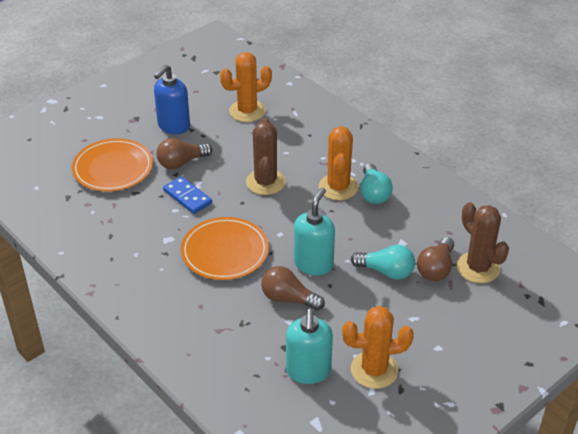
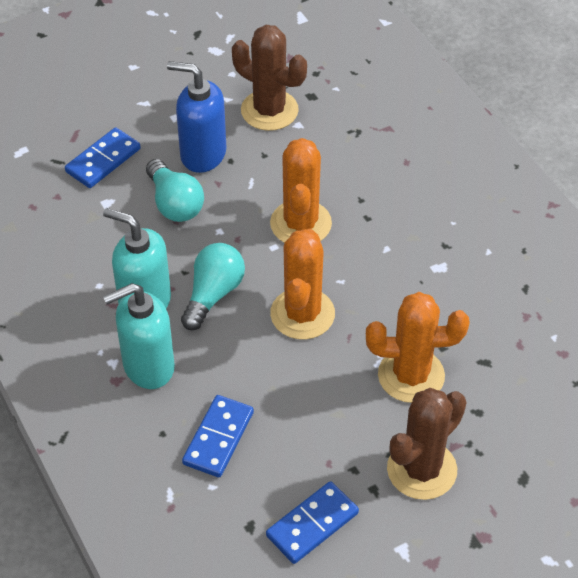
blue domino: [163,176,212,214] = 1 -> [65,127,141,188] [182,395,254,477] [266,481,359,564] = 3
brown light bulb: [156,138,212,169] [261,266,325,311] [417,237,454,281] = 3 -> none = 0
orange plate: [72,138,153,191] [181,217,269,280] = 2 -> none = 0

